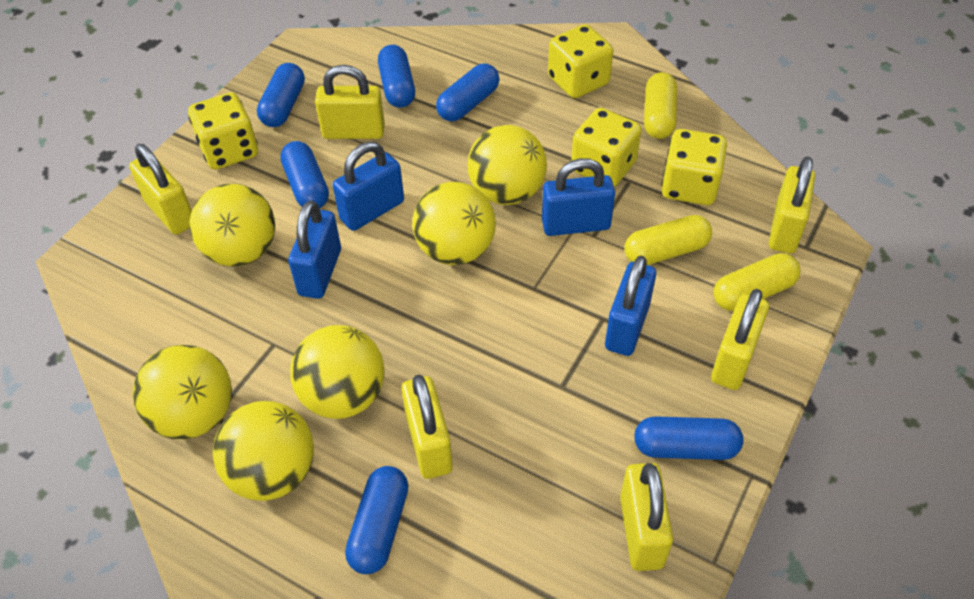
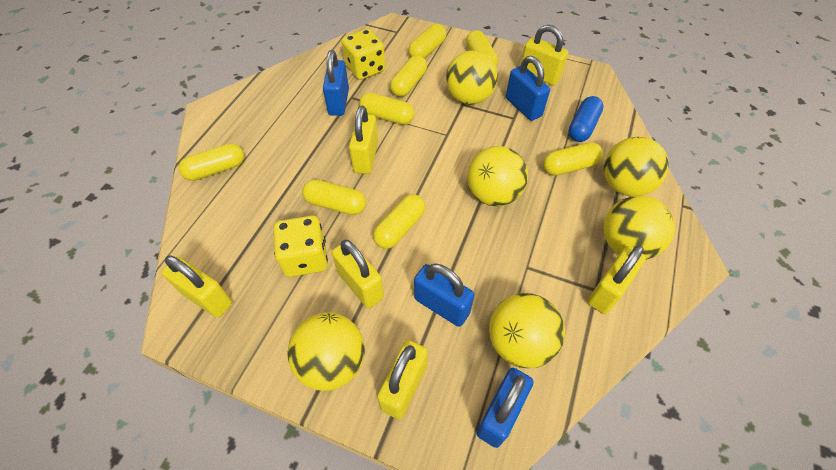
blue capsule: [257,63,305,127] [280,141,329,208] [345,466,408,574] [378,45,415,108] [436,64,500,121] [634,416,743,460] = 6 -> [568,96,604,142] = 1
yellow capsule: [625,215,712,265] [644,72,677,139] [713,253,800,311] = 3 -> [179,143,244,181] [302,179,366,215] [359,93,414,125] [373,194,425,249] [390,55,427,97] [408,24,446,59] [466,30,498,66] [543,142,603,176] = 8
yellow dice: [188,92,258,170] [548,24,613,98] [571,108,641,187] [661,129,727,205] = 4 -> [274,216,328,277] [342,29,385,80] = 2

